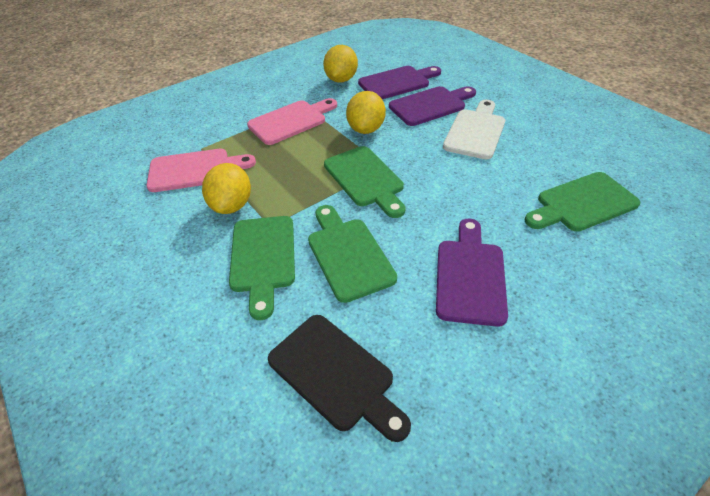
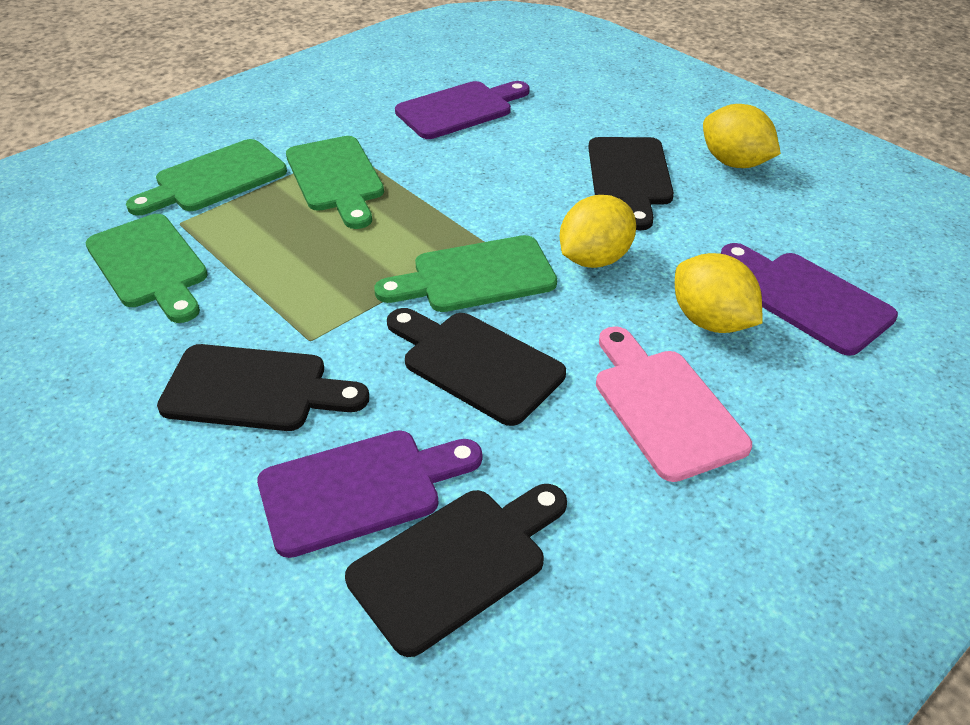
black cutting board: [268,315,411,442] = 1 -> [157,344,369,431] [345,484,567,657] [387,308,566,426] [588,137,674,230] = 4
pink cutting board: [146,149,256,192] [247,98,337,145] = 2 -> [596,326,752,482] = 1
white cutting board: [443,100,505,159] = 1 -> none = 0

